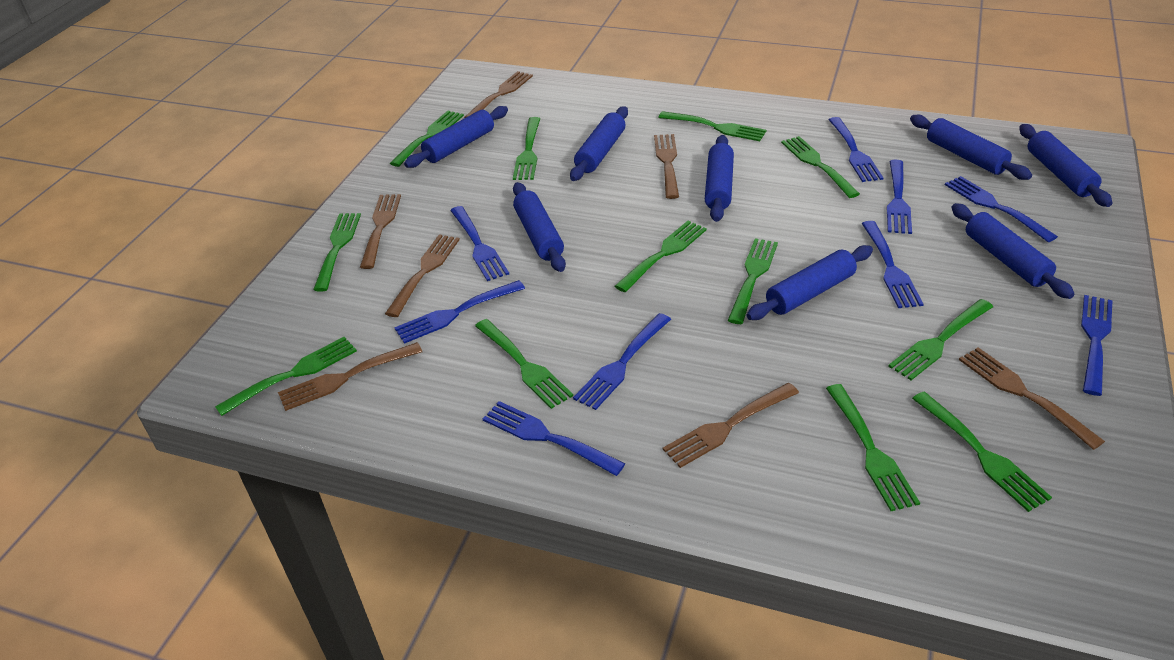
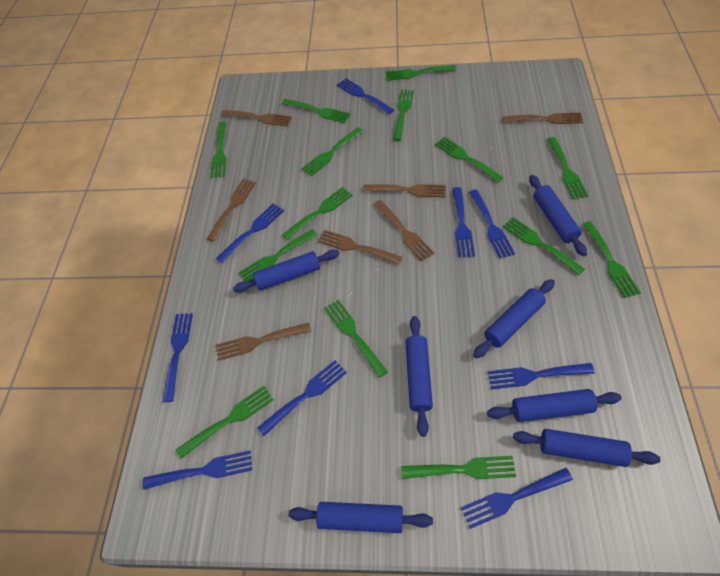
blue rolling pin: [404,106,508,168] [513,182,566,272] [570,106,628,181] [705,135,734,222] [747,245,873,320] [910,115,1032,180] [951,203,1075,299] [1019,124,1112,207] = 8 -> [233,250,339,293] [289,502,433,533] [405,316,433,436] [473,279,555,358] [487,389,622,422] [513,429,660,467] [529,175,587,256] = 7
green fork: [215,337,357,416] [313,213,361,292] [390,111,464,167] [475,319,573,409] [513,117,540,180] [615,221,707,292] [658,111,766,141] [728,238,778,324] [781,136,860,198] [826,384,920,511] [888,299,993,380] [912,391,1052,512] = 12 -> [176,386,274,459] [210,122,227,178] [238,229,317,282] [282,99,350,123] [282,187,353,240] [302,127,363,176] [324,300,388,378] [386,65,456,81] [393,89,414,141] [401,456,516,479] [435,137,504,182] [503,217,585,275] [547,137,588,199] [582,221,641,298] = 14

